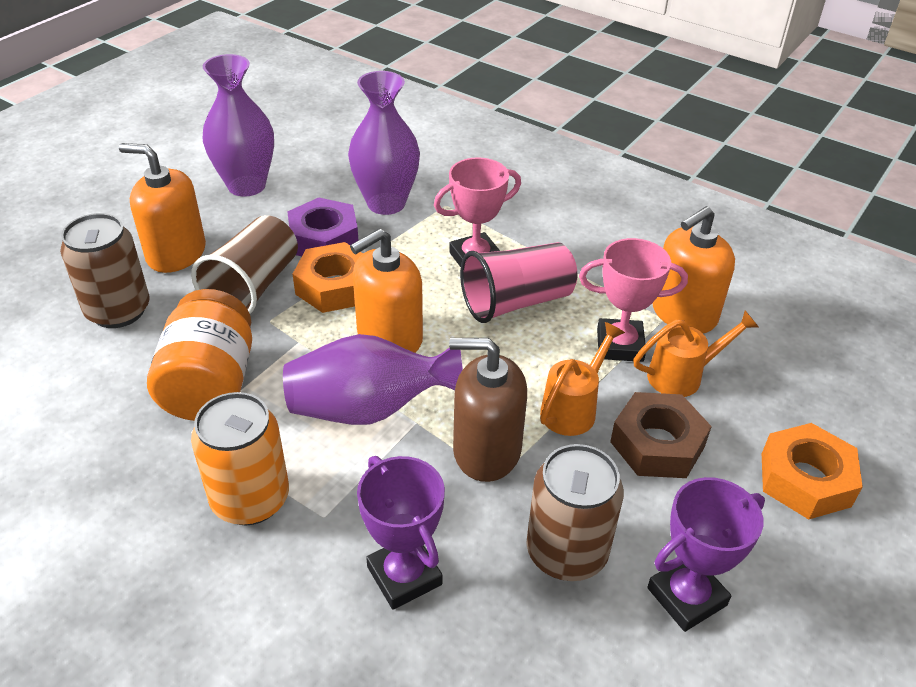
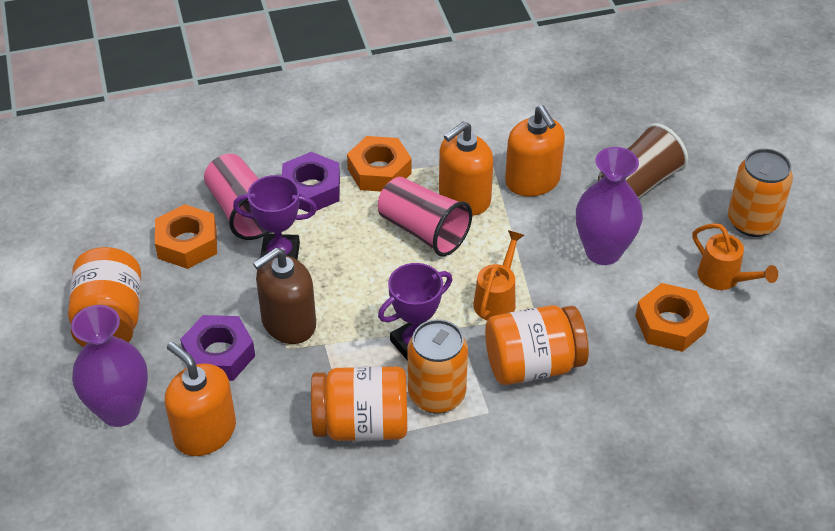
brown can: [60,213,150,328] [527,444,624,581] = 2 -> none = 0
brown nut: [610,392,712,478] = 1 -> none = 0
orange can: [191,392,289,525] = 1 -> [408,319,468,413] [728,149,793,237] = 2
orange jar: [147,289,252,421] = 1 -> [68,247,141,347] [311,366,407,441] [485,305,589,385] = 3
orange nut: [293,242,363,313] [762,423,863,519] = 2 -> [155,204,217,269] [347,136,412,192] [635,283,709,352] = 3
pink cup: [460,242,578,323] = 1 -> [204,154,270,240] [378,177,472,256] = 2
pink trophy: [434,157,521,267] [579,238,688,362] = 2 -> none = 0
purple nut: [287,197,358,256] = 1 -> [180,315,255,381] [282,152,340,213] = 2
purple vase: [203,54,274,197] [283,334,463,425] [348,71,420,215] = 3 -> [71,305,148,427] [576,147,643,265] = 2

